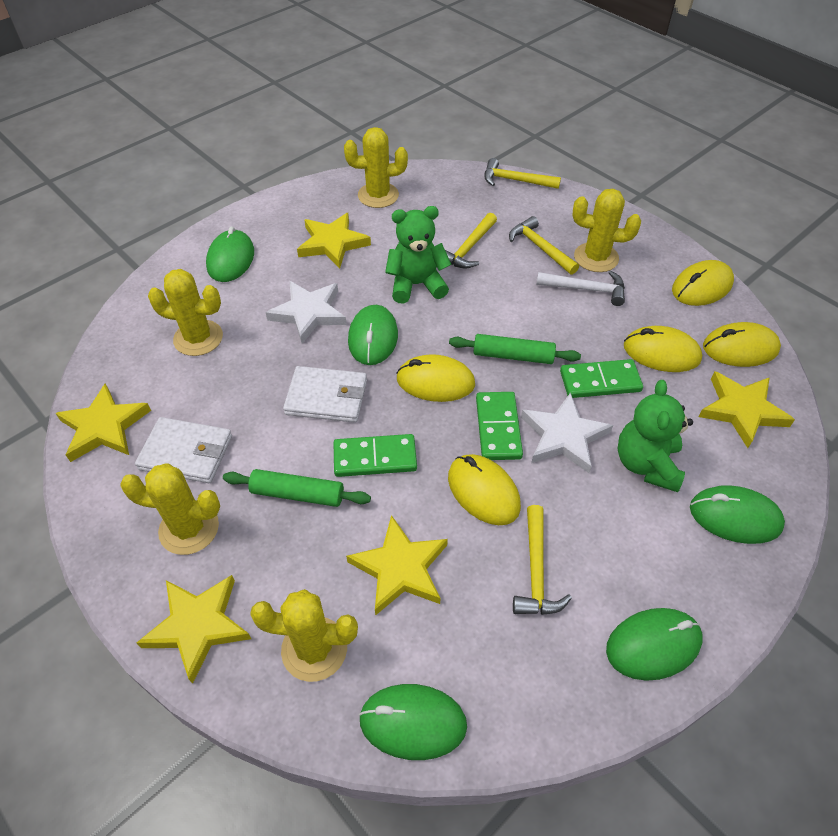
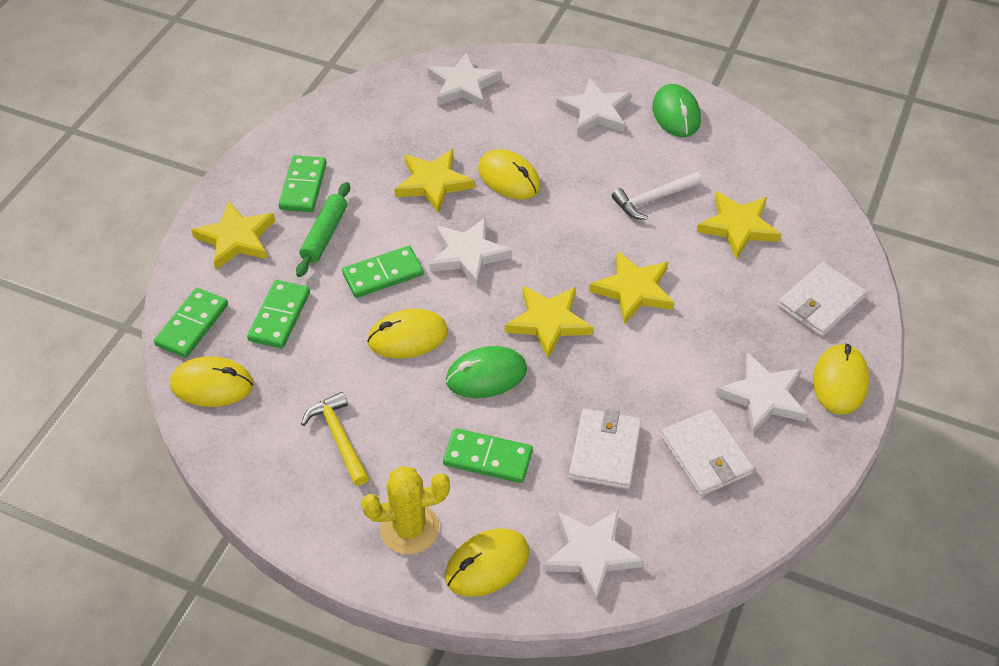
green domino: [333,434,417,477] [476,392,523,460] [560,359,643,398] = 3 -> [154,288,228,358] [247,280,310,348] [279,155,327,212] [342,246,424,298] [443,428,533,483] = 5
green mouse: [206,226,254,282] [348,305,398,365] [359,684,467,760] [606,608,703,681] [690,485,785,544] = 5 -> [446,346,527,398] [652,84,701,137] = 2
green rolling pin: [223,469,371,507] [449,334,581,364] = 2 -> [296,182,350,277] = 1
green teddy bear: [385,206,451,304] [617,380,693,492] = 2 -> none = 0
white star: [265,281,347,344] [521,392,613,473] = 2 -> [428,52,502,108] [429,217,512,288] [543,509,644,603] [556,78,631,136] [716,352,808,434] = 5
white wallet: [135,417,232,483] [283,366,367,423] = 2 -> [569,408,641,489] [661,409,754,496] [778,262,867,337] = 3
yellow cactus: [120,464,220,555] [148,269,223,356] [250,589,358,682] [344,127,408,208] [572,189,641,272] = 5 -> [361,466,450,555] = 1
yellow hammer: [445,213,497,268] [484,158,561,189] [509,216,579,275] [513,505,572,615] = 4 -> [301,392,369,486] = 1

